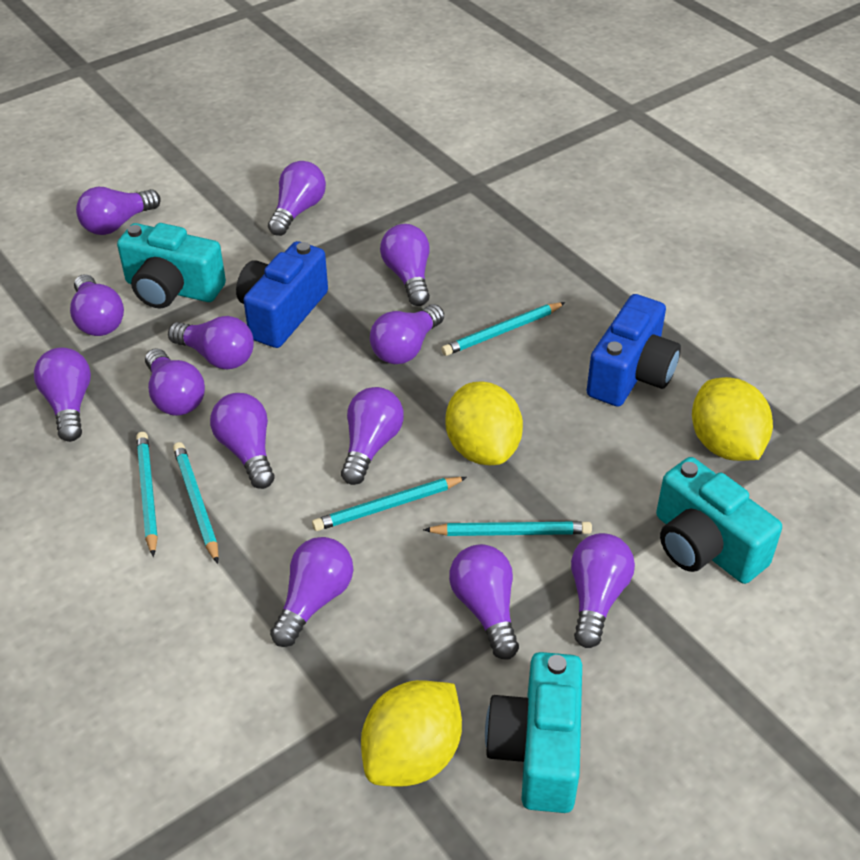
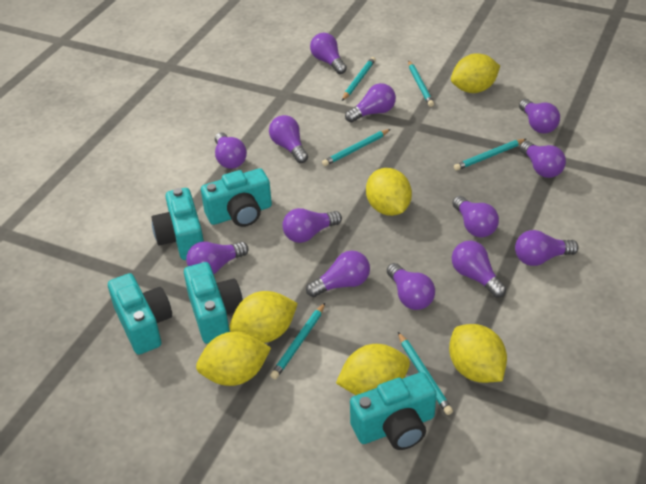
blue camera: [236,241,328,348] [587,294,681,407] = 2 -> none = 0
turquoise camera: [117,223,226,309] [485,652,582,813] [656,457,782,584] = 3 -> [108,273,172,355] [151,188,204,260] [184,262,243,344] [201,168,272,227] [350,372,437,450] = 5
turquoise pencil: [136,432,158,557] [173,442,219,564] [312,477,467,531] [423,521,592,536] [441,302,566,356] = 5 -> [270,303,325,379] [322,129,391,166] [342,57,376,101] [398,332,453,415] [408,60,434,107] [454,139,526,171] = 6
yellow lemon: [361,680,462,787] [446,381,523,465] [692,377,773,461] = 3 -> [196,332,271,386] [229,291,298,343] [336,344,410,395] [366,168,412,216] [449,324,507,383] [451,53,500,93] = 6

